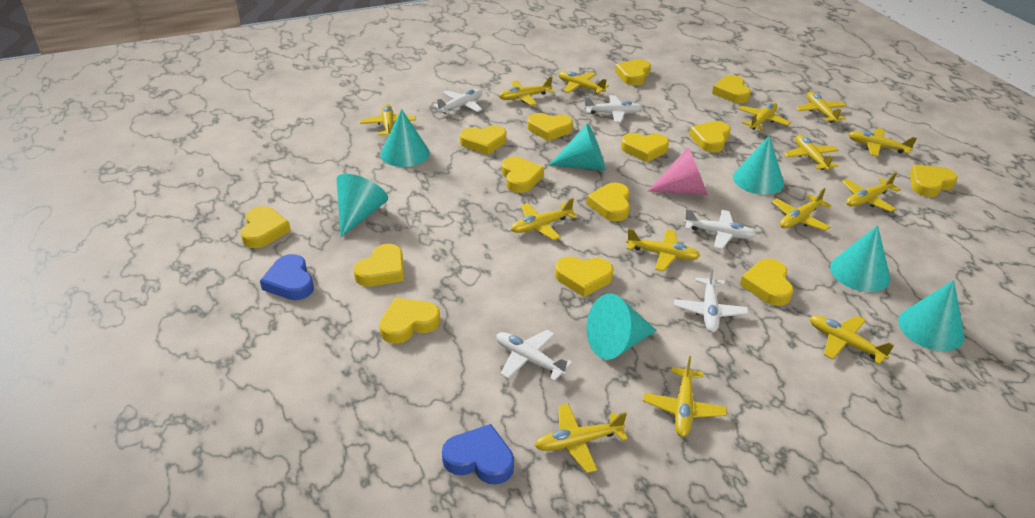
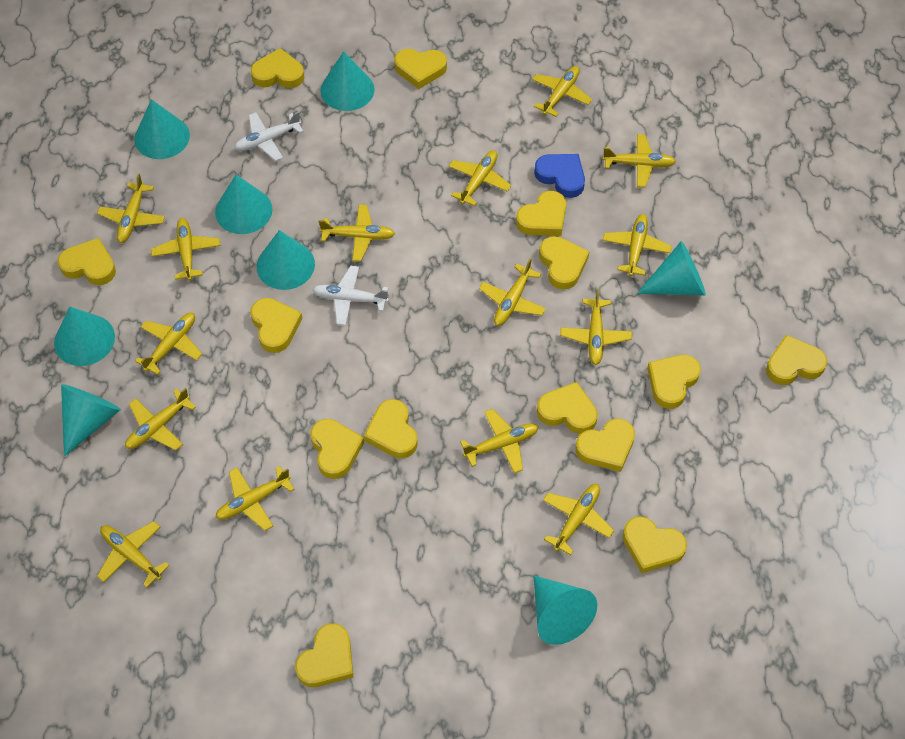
blue heart: [260,254,314,300] [442,424,514,485] = 2 -> [534,154,585,198] = 1
pink cone: [648,147,707,195] = 1 -> none = 0
turquoise cone: [337,174,388,237] [380,109,429,167] [548,123,605,170] [587,294,657,360] [733,135,784,195] [830,225,890,292] [898,280,965,351] = 7 -> [54,307,115,366] [61,384,121,457] [134,99,190,159] [215,175,272,234] [257,230,315,290] [320,51,374,111] [533,575,597,645] [637,241,706,296] = 8
white plane: [433,89,482,114] [496,330,572,381] [584,95,643,123] [674,266,748,333] [684,209,756,249] = 5 -> [234,112,304,161] [312,266,389,326] = 2
yellow plane: [360,104,416,136] [499,76,554,106] [511,198,577,240] [534,403,628,473] [558,71,609,94] [626,229,700,271] [643,356,727,437] [738,102,791,130] [772,188,831,231] [784,135,839,170] [796,92,847,123] [810,315,894,364] [842,172,901,212] [848,128,917,157] = 14 -> [97,173,165,243] [97,521,170,588] [125,388,196,450] [135,313,202,375] [151,218,220,281] [215,466,295,531] [318,204,395,261] [448,150,511,206] [460,409,539,474] [479,258,546,326] [532,66,592,117] [543,484,614,555] [560,289,632,365] [602,134,676,188] [603,214,672,276] = 15

